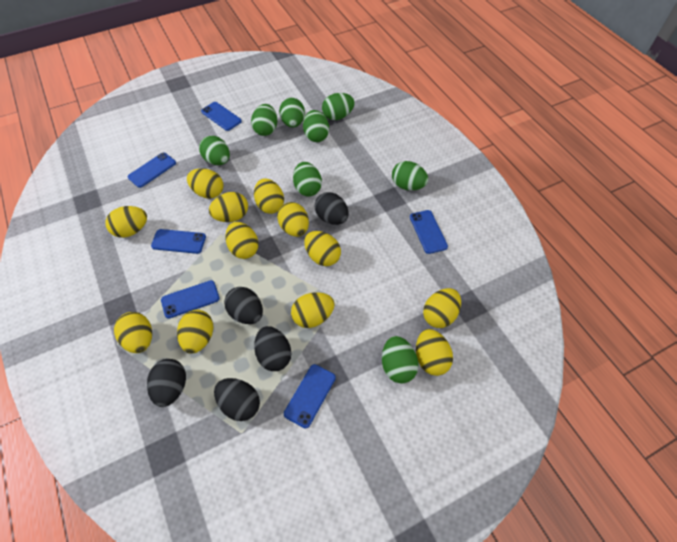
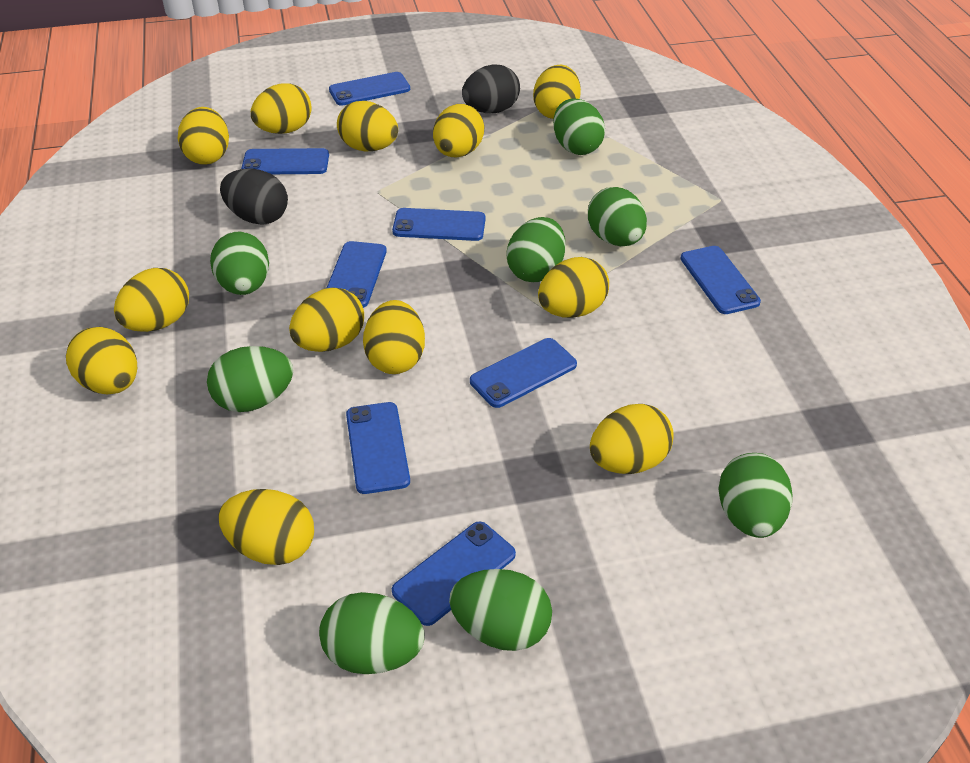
black egg: [147,359,186,407] [214,378,260,421] [224,287,263,324] [254,326,291,371] [315,192,349,225] = 5 -> [220,168,288,225] [462,65,520,113] = 2
blue phone: [128,152,176,188] [151,229,206,254] [161,280,220,319] [201,102,242,131] [284,364,336,428] [410,210,448,254] = 6 -> [241,148,329,174] [327,241,387,308] [329,72,410,106] [346,402,410,494] [392,208,486,241] [392,521,516,626] [470,338,577,408] [681,246,761,314] = 8

